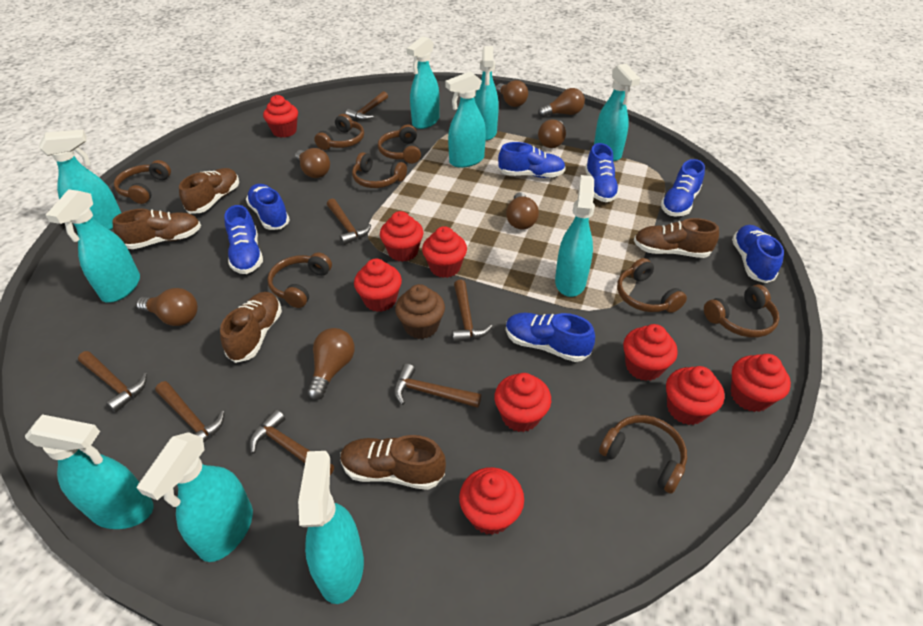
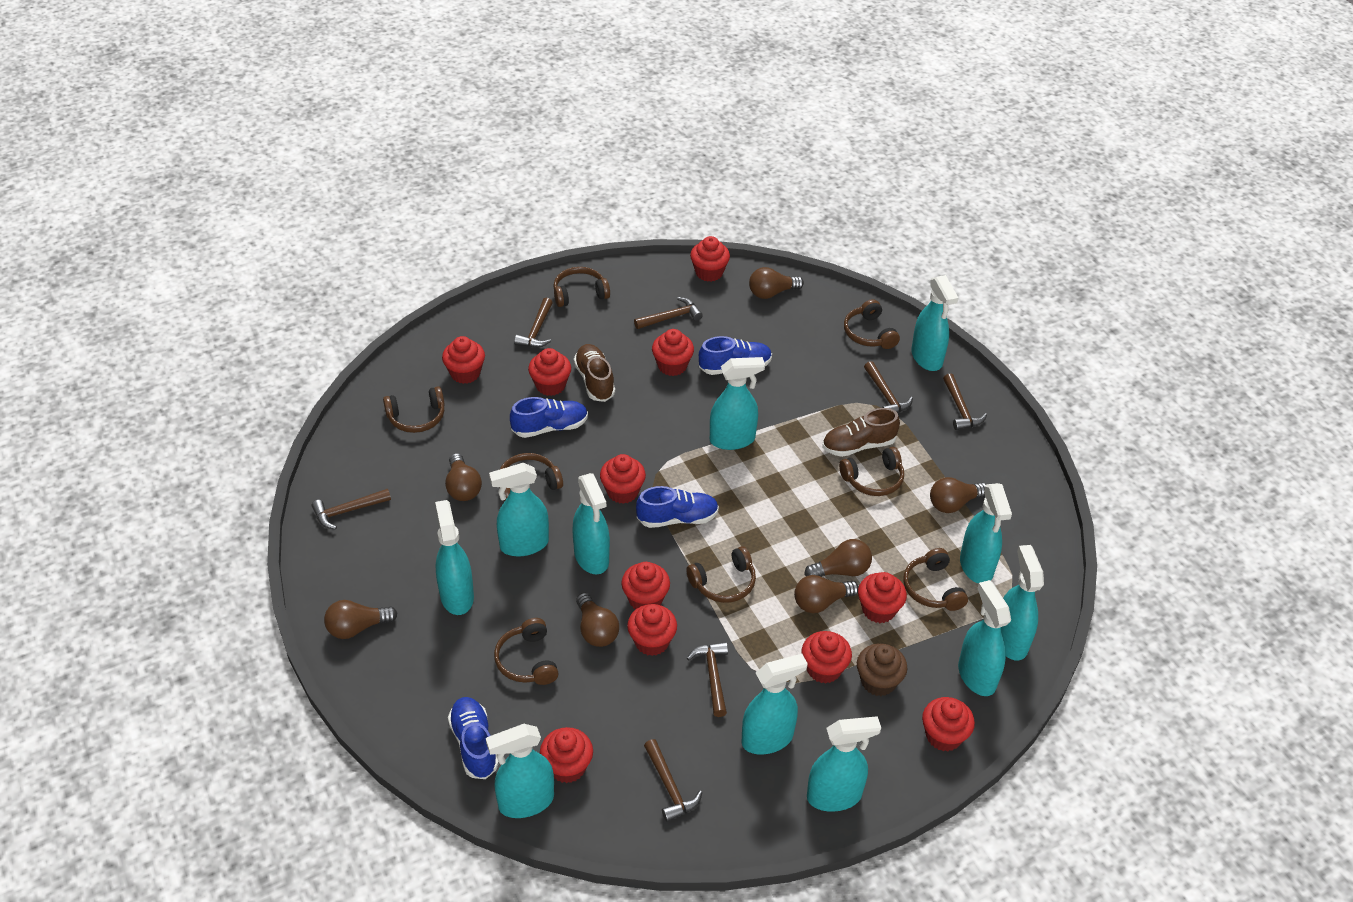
blue shoe: [224,205,263,274] [246,184,290,230] [498,142,566,178] [506,313,595,362] [585,143,620,202] [661,159,705,216] [732,225,784,283] = 7 -> [448,697,499,779] [510,397,588,438] [636,486,719,528] [699,336,772,375] = 4
brown shoe: [112,209,201,249] [179,168,239,214] [220,292,282,363] [341,435,446,490] [634,218,719,258] = 5 -> [574,344,615,402] [822,408,900,457] = 2
red cupcake: [263,95,298,138] [354,259,402,312] [380,211,424,262] [422,226,467,278] [459,467,524,535] [494,373,551,432] [623,324,678,381] [666,366,725,425] [731,354,791,412] = 9 -> [442,336,485,384] [528,348,571,396] [540,727,593,783] [600,454,646,504] [621,562,670,609] [627,604,677,656] [652,329,694,376] [690,236,730,282] [802,631,852,684] [858,572,907,623] [922,697,975,751] = 11
turquoise spray bottle: [25,414,153,529] [39,130,121,230] [46,189,140,303] [137,432,253,562] [298,451,364,604] [407,36,439,129] [445,71,486,168] [475,46,499,141] [555,175,595,297] [594,64,640,161] = 10 -> [435,500,474,615] [486,724,554,818] [489,463,549,557] [572,473,610,574] [710,357,765,450] [741,654,808,754] [807,716,881,812] [911,275,958,371] [958,580,1011,696] [960,483,1012,584] [1001,545,1044,661] = 11

